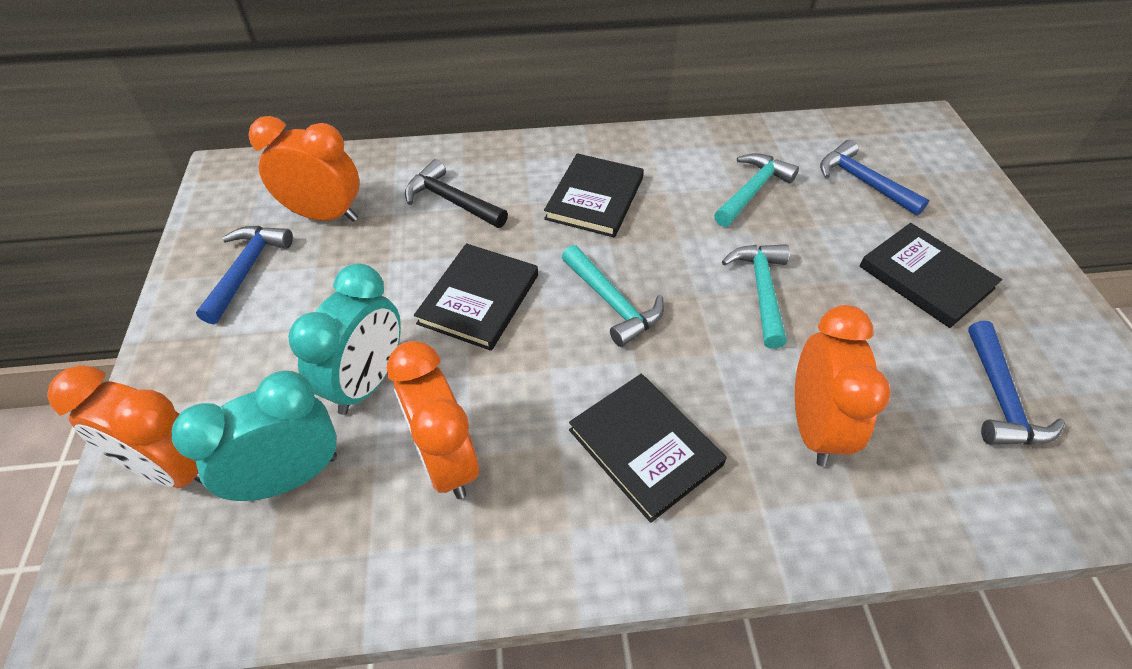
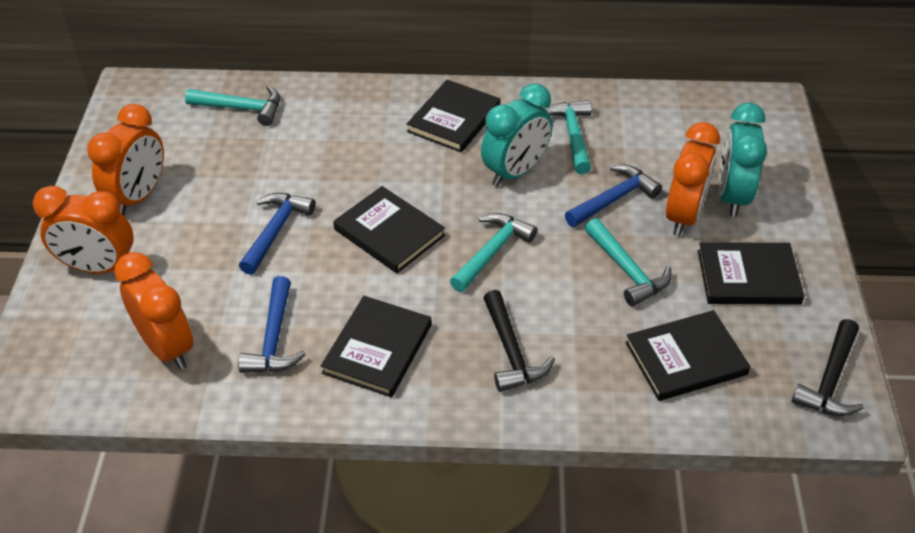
black book: [414,243,538,351] [544,153,644,238] [569,374,727,523] [860,223,1002,328] = 4 -> [321,296,432,397] [333,186,445,273] [407,79,500,152] [625,310,751,401] [698,242,805,305] = 5
black hammer: [405,159,508,228] = 1 -> [483,290,555,392] [791,319,864,416] = 2
turquoise hammer: [562,245,664,347] [714,153,799,227] [722,244,790,349] = 3 -> [185,86,280,126] [450,213,537,292] [547,100,592,174] [585,218,672,307] = 4

